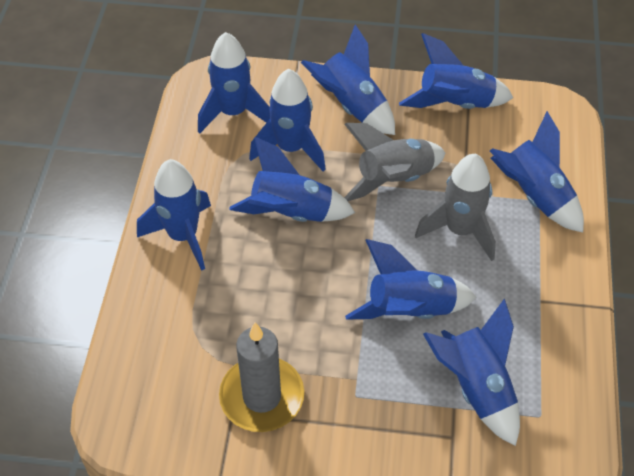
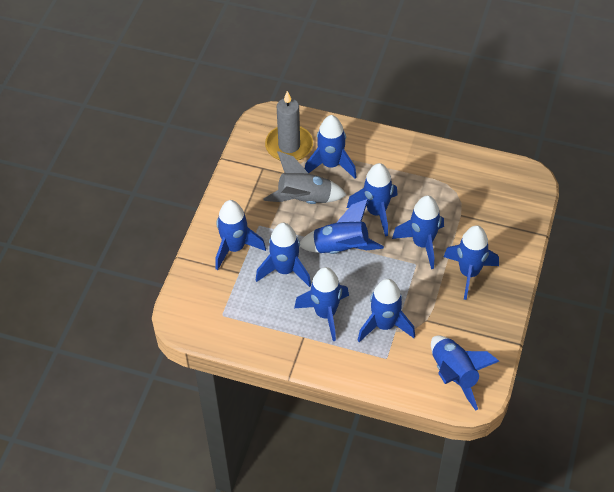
blue rocket: [137,159,211,271] [198,32,270,134] [229,137,355,222] [249,69,326,171] [301,25,395,135] [345,239,477,320] [399,33,513,109] [423,299,520,446] [490,111,584,232] = 9 -> [215,200,266,270] [256,223,311,287] [294,267,349,341] [300,199,384,254] [305,115,357,179] [347,163,398,237] [357,279,415,342] [392,195,444,269] [431,336,499,411] [444,225,499,300] = 10
grey rocket: [344,123,445,201] [415,154,496,261] = 2 -> [263,151,346,204] = 1

